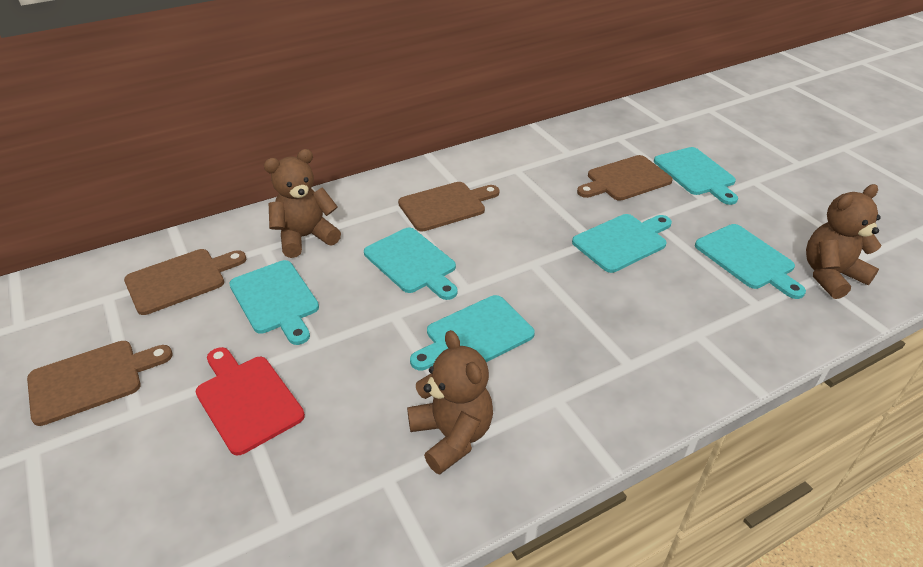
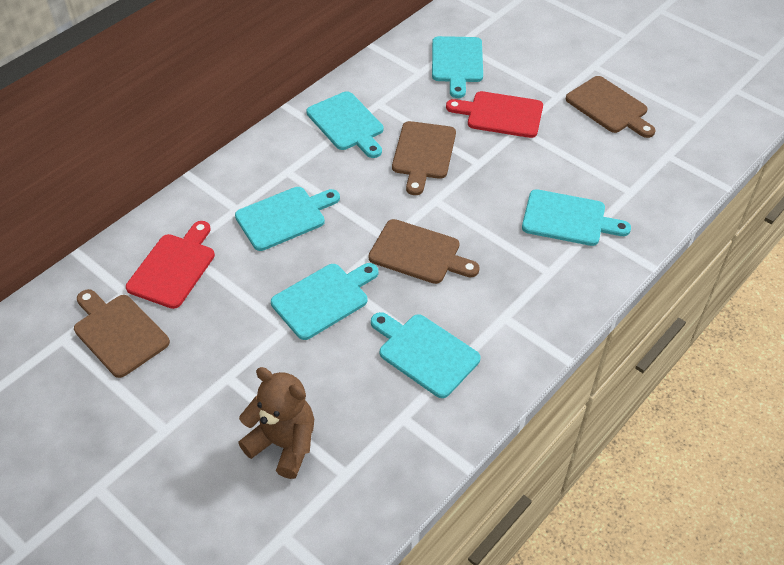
brown teddy bear: [264,149,341,258] [407,330,493,475] [806,184,882,299] = 3 -> [238,367,314,479] = 1
red cutting board: [195,347,305,455] = 1 -> [126,221,215,309] [446,91,543,138] = 2

